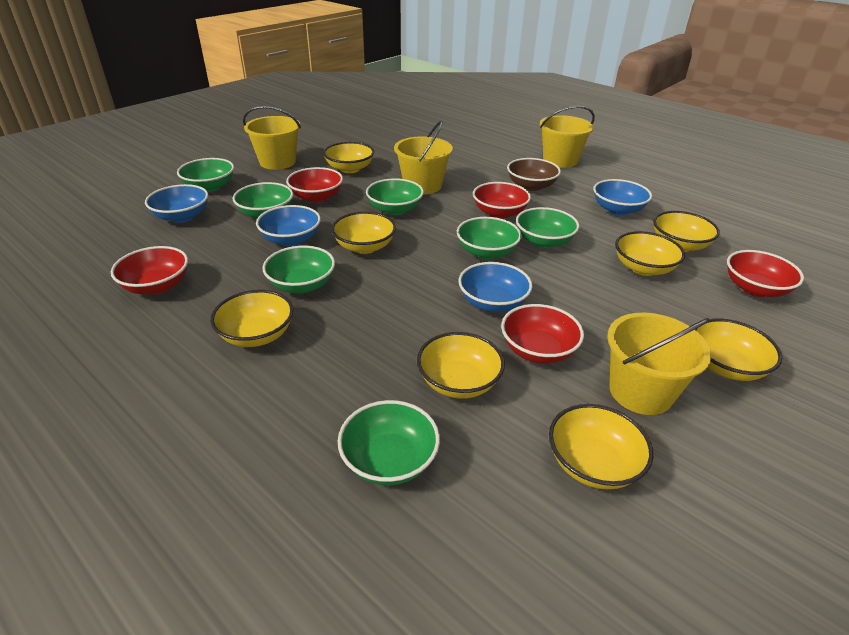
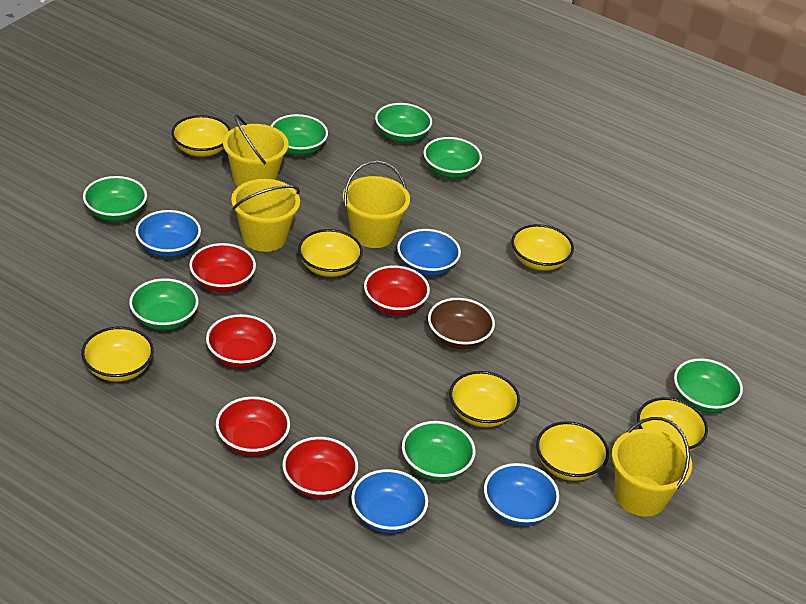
yellow bowl: [210,290,293,347] [323,142,374,173] [331,212,396,254] [417,332,505,399] [549,404,653,489] [615,231,685,276] [653,211,720,252] [695,319,782,381] = 8 -> [81,327,154,382] [171,115,231,157] [298,229,363,277] [449,371,520,427] [511,224,574,271] [536,421,609,481] [637,397,708,452] = 7

